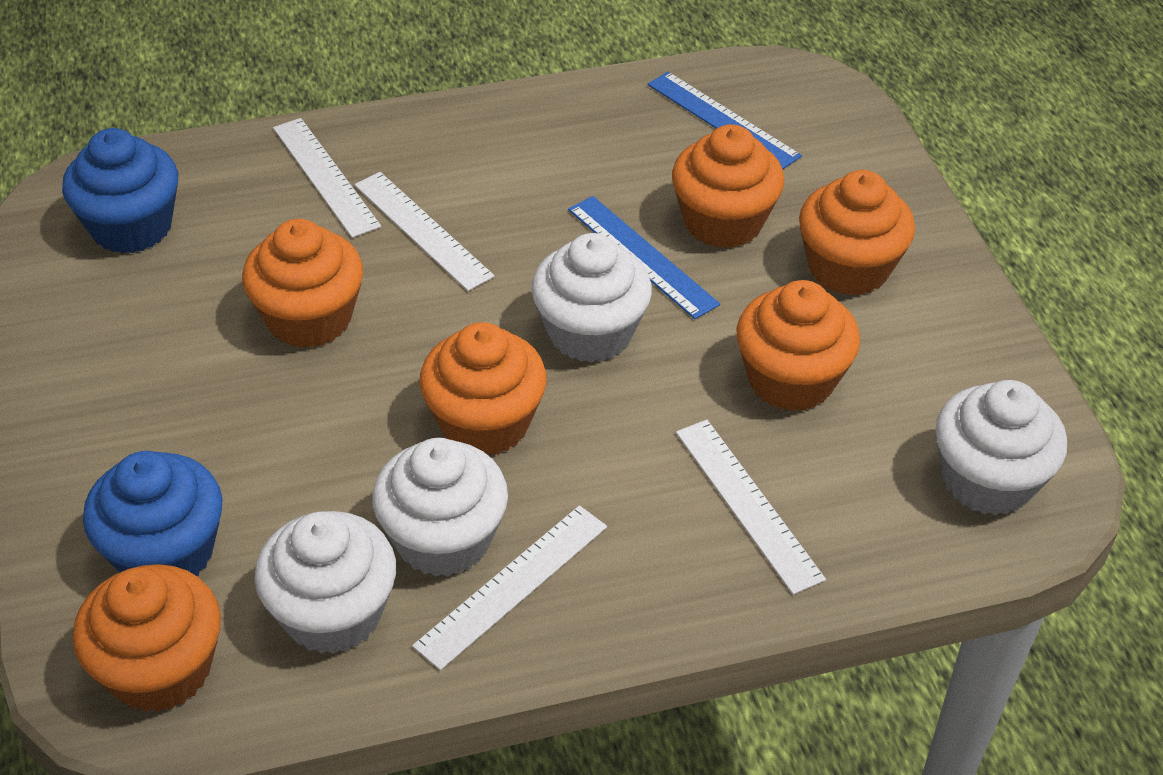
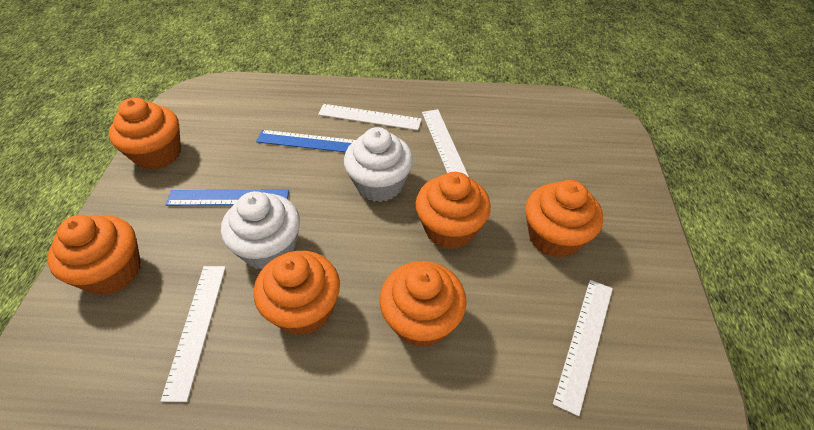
blue cupcake: [62,128,178,254] [83,451,223,576] = 2 -> none = 0
white cupcake: [254,511,396,654] [372,438,508,577] [532,233,652,363] [935,380,1067,515] = 4 -> [221,191,300,269] [344,127,413,202] = 2

